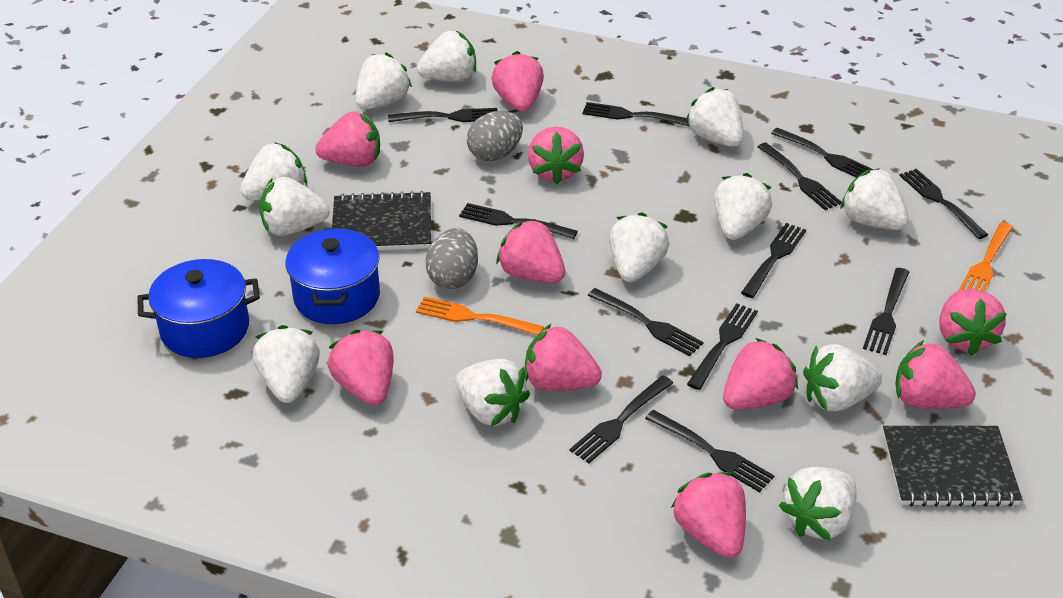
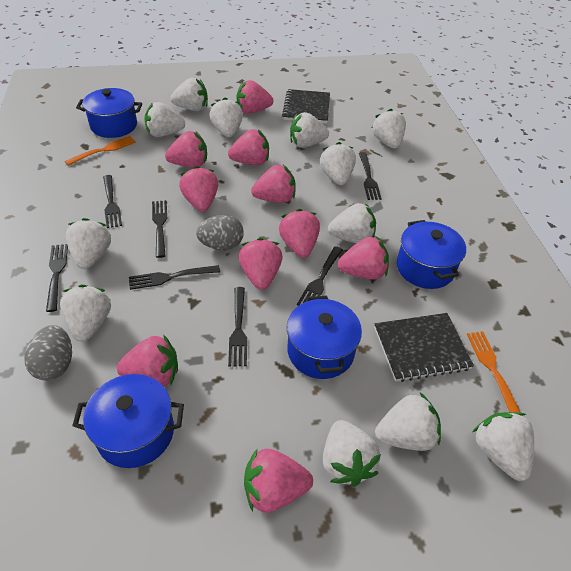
black fork: [388,108,497,122] [459,203,578,239] [569,375,673,463] [582,102,690,126] [588,288,703,356] [645,410,774,492] [687,303,758,390] [741,223,806,298] [757,143,842,210] [771,128,873,178] [863,268,909,355] [899,169,988,239] = 12 -> [46,244,68,312] [103,175,122,228] [129,265,220,290] [152,200,167,258] [228,287,247,366] [297,246,343,306] [359,152,382,200] = 7
blue pot: [137,259,260,358] [285,227,380,324] = 2 -> [72,374,184,468] [76,88,142,138] [287,296,362,379] [397,220,466,289] = 4

